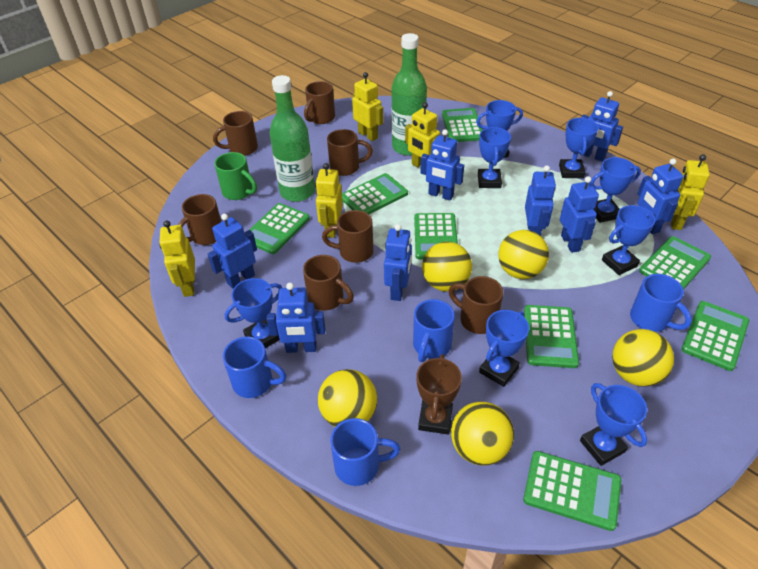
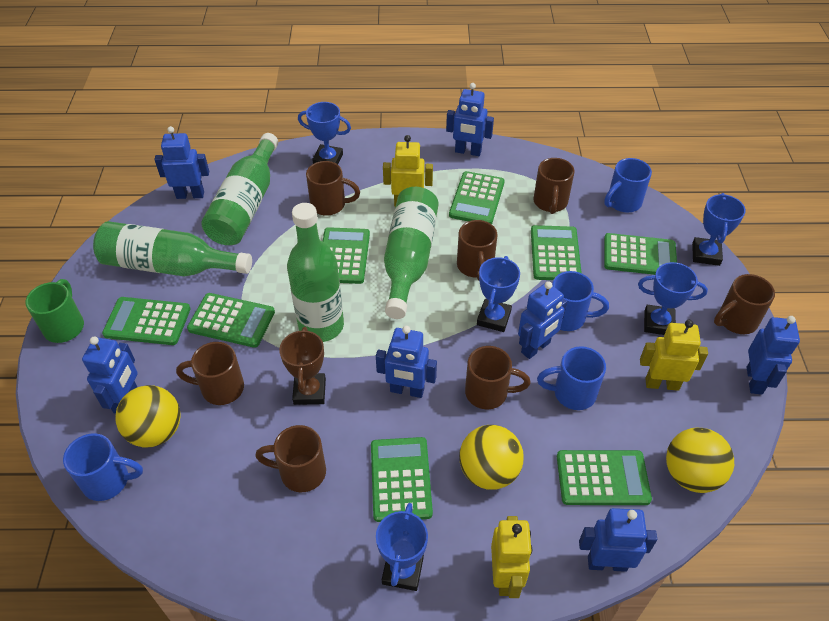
blue robot: [208,214,257,289] [267,283,326,353] [384,224,412,301] [420,129,464,200] [525,165,556,236] [560,176,599,253] [581,91,623,162] [638,159,683,234] = 8 -> [82,337,138,414] [154,126,209,199] [376,326,437,398] [446,83,494,156] [518,281,567,359] [579,508,657,572] [747,316,800,395] = 7
blue trophy: [225,278,282,348] [476,100,523,158] [478,127,511,188] [479,310,529,387] [559,118,599,178] [580,383,647,466] [590,157,641,223] [602,205,656,275] = 8 -> [298,102,351,164] [376,503,428,591] [477,256,520,332] [638,262,708,335] [692,193,746,266] = 5
green bottle: [270,75,315,202] [391,33,427,156] = 2 -> [93,221,252,276] [201,133,278,245] [287,203,344,342] [384,187,438,319] = 4
yellow ball: [318,369,377,427] [422,242,472,292] [451,402,514,466] [498,230,549,279] [612,329,674,387] = 5 -> [115,385,181,447] [459,425,524,490] [666,428,734,493] = 3
yellow robot: [159,221,195,297] [315,163,343,238] [352,72,384,141] [405,102,440,167] [671,154,710,230] = 5 -> [383,135,433,207] [491,516,532,598] [640,320,708,391] = 3

